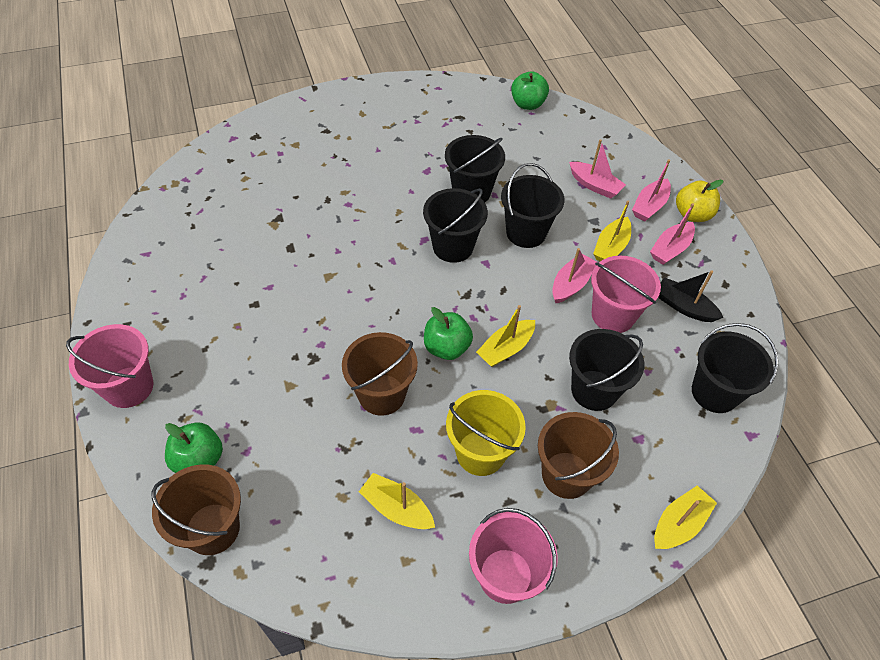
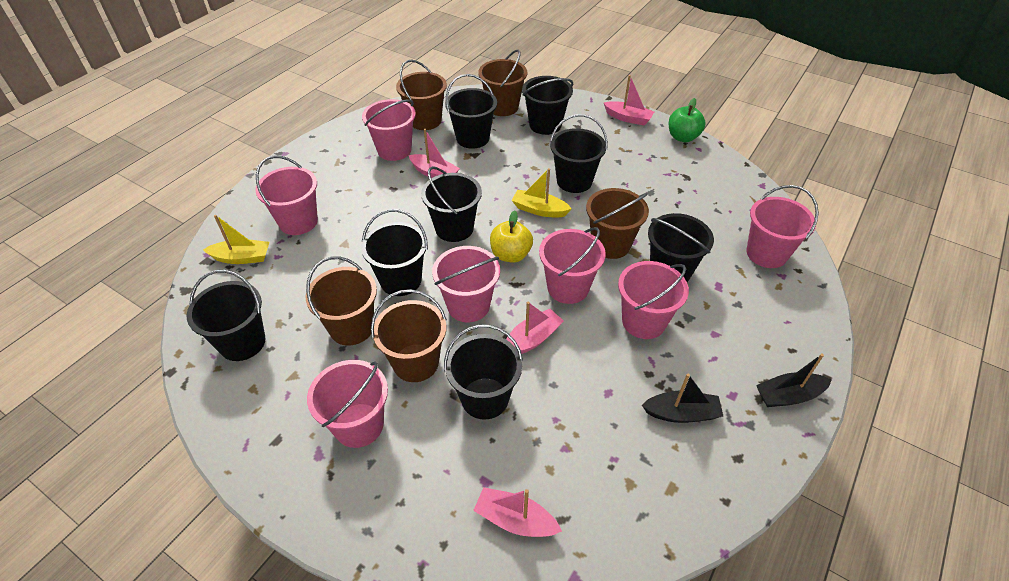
black boat: [659,270,723,322] = 1 -> [642,374,723,423] [756,354,832,407] = 2
black bucket: [423,188,488,263] [445,135,505,202] [501,163,565,248] [569,329,644,411] [692,323,778,413] = 5 -> [186,270,266,361] [361,209,428,296] [421,166,482,242] [444,324,523,420] [445,74,497,149] [522,76,573,135] [550,114,608,193] [648,213,714,282] = 8
brown bucket: [151,464,241,555] [342,332,418,416] [538,412,619,499] = 3 -> [306,256,377,346] [371,289,447,382] [396,60,447,130] [478,50,527,116] [586,188,649,259] = 5
green apple: [165,423,223,473] [424,307,473,360] [511,71,549,110] = 3 -> [669,98,706,142] = 1
pink bucket: [66,324,153,408] [469,508,558,604] [591,256,661,333] = 3 -> [255,155,318,235] [307,360,388,448] [362,99,416,161] [432,246,500,322] [539,227,606,304] [618,261,689,339] [746,185,819,268] = 7
yellow boat: [359,473,435,529] [476,305,535,367] [593,201,631,261] [654,486,717,549] = 4 -> [203,215,270,264] [512,168,572,217] = 2
yellow bucket: [446,390,526,476] = 1 -> none = 0

